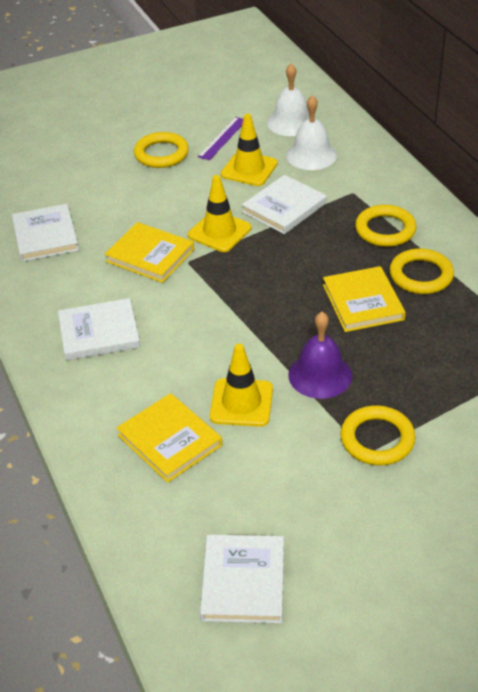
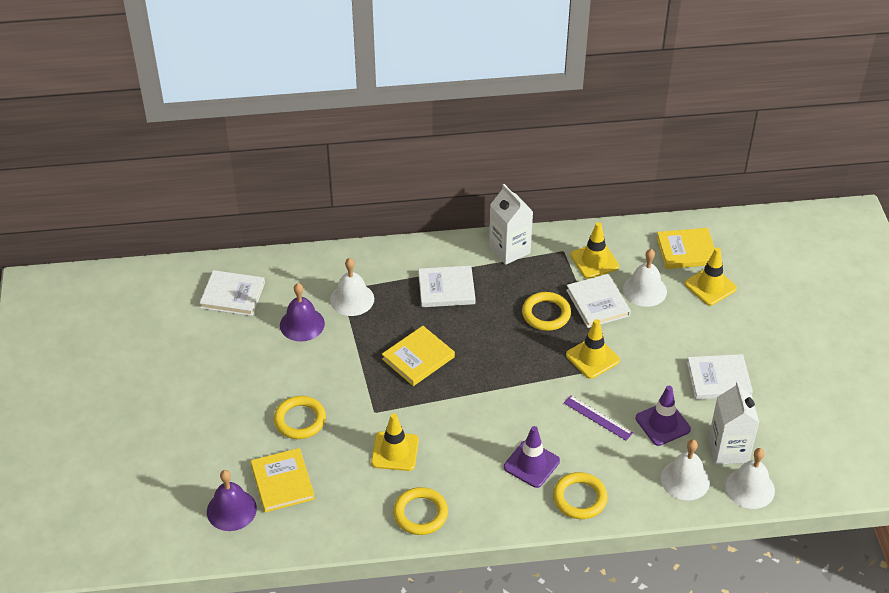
purple bell: [288,312,352,399] = 1 -> [207,470,257,531] [280,283,325,342] = 2
purple traffic cone: none = 0 -> [504,426,560,488] [636,386,691,446] = 2
white bell: [267,64,310,136] [286,95,337,170] = 2 -> [330,258,374,316] [623,249,667,307] [661,440,710,500] [725,448,775,509] = 4
white carton: none = 0 -> [489,184,533,265] [709,381,759,465] = 2
yellow traffic cone: [188,175,251,252] [210,344,273,427] [221,114,278,186] = 3 -> [371,413,419,471] [566,319,620,379] [570,222,619,279] [685,247,737,305] = 4

